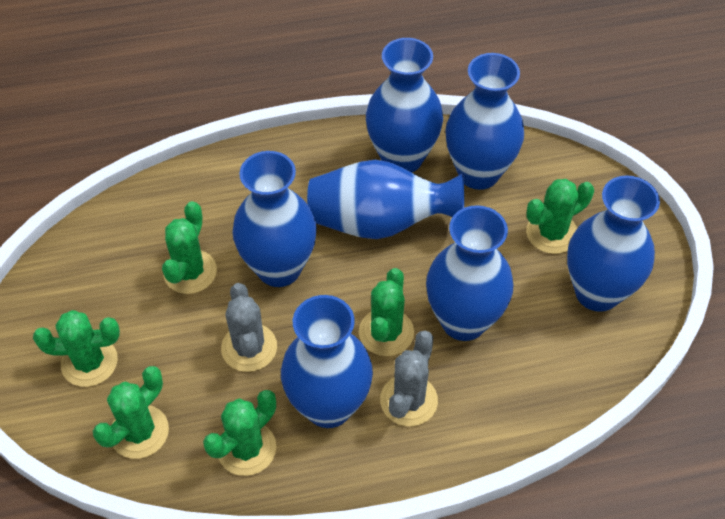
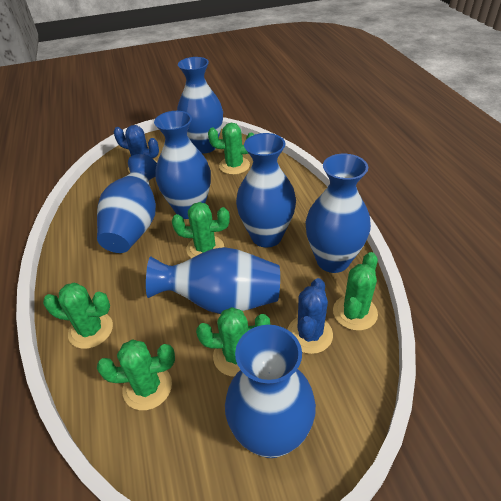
blue cactus: none = 0 -> [114,125,159,173] [287,278,333,354] = 2
grey cactus: [221,283,277,372] [380,331,438,426] = 2 -> none = 0

